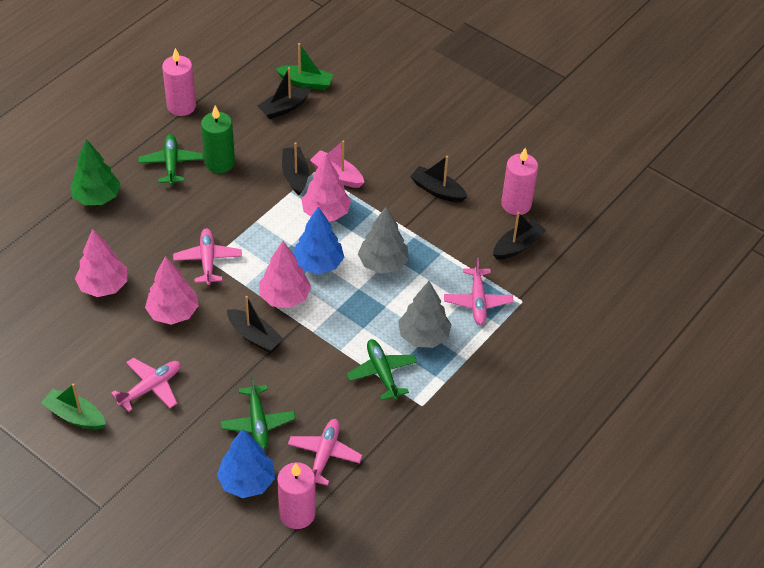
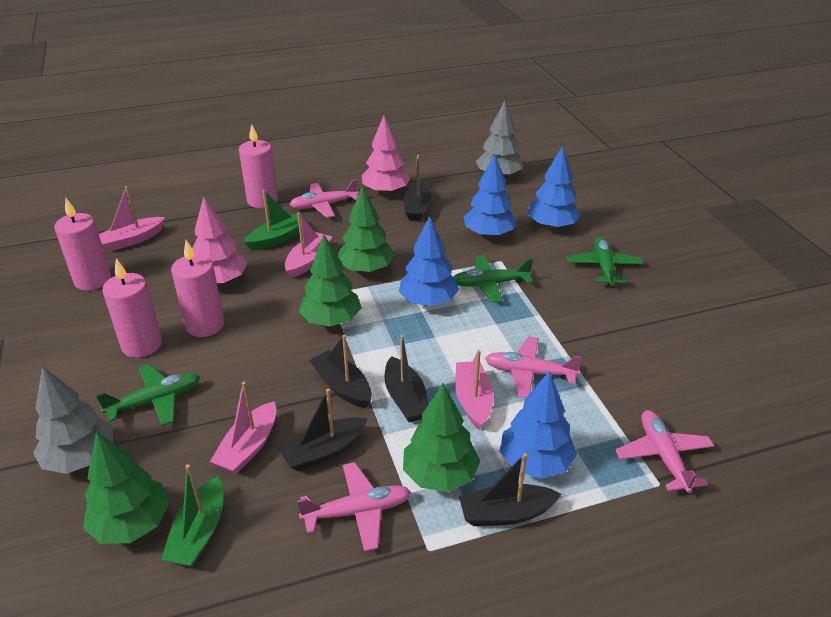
blue tree: [217,429,275,498] [294,207,344,274] = 2 -> [399,216,459,306] [463,154,517,238] [499,371,577,479] [528,146,581,229] = 4
green candle: [201,105,235,173] = 1 -> none = 0
green tree: [70,139,121,205] = 1 -> [83,431,170,544] [299,234,362,326] [338,186,395,273] [403,383,480,492] = 4
pink boat: [310,140,365,188] = 1 -> [99,186,165,251] [210,382,277,474] [285,212,332,278] [455,350,494,430] = 4
pink candle: [162,48,196,116] [277,462,316,529] [501,147,538,215] = 3 -> [54,198,111,291] [102,258,162,358] [171,240,224,337] [239,124,278,208] = 4
pink tree: [75,229,127,297] [145,256,199,325] [259,241,311,308] [301,155,351,221] = 4 -> [192,197,247,285] [362,115,410,195] = 2

